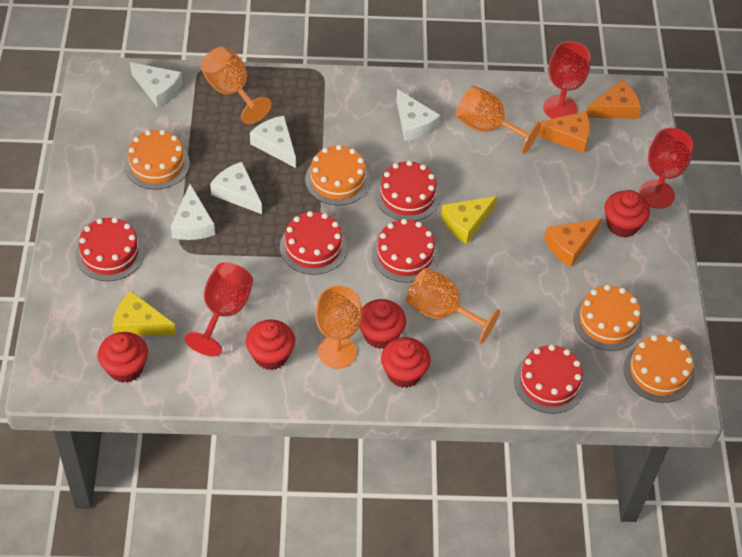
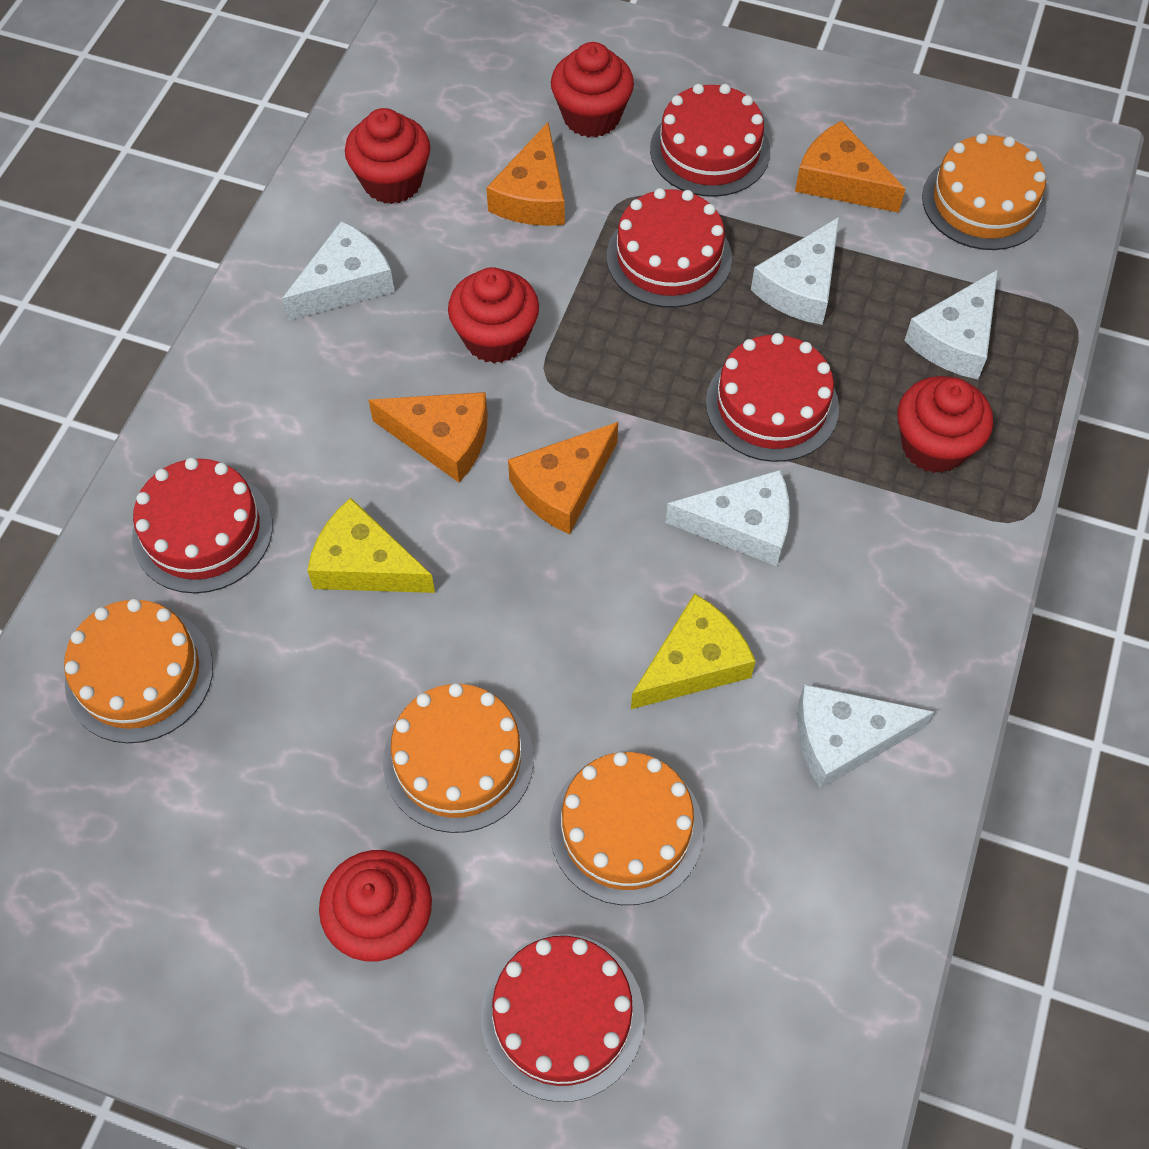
orange cheese: [535,111,590,153] [544,219,601,267] [586,80,641,119] = 3 -> [368,392,487,483] [486,122,565,226] [508,422,618,534] [795,121,905,213] = 4
orange goblet: [201,46,272,124] [315,285,362,369] [406,268,500,344] [456,86,541,154] = 4 -> none = 0
red goblet: [185,262,253,356] [543,41,591,119] [639,128,693,209] = 3 -> none = 0

